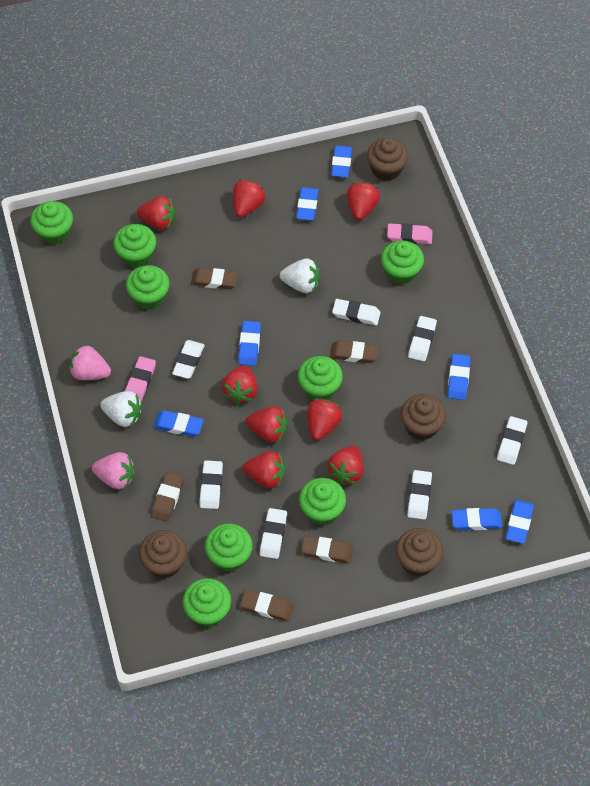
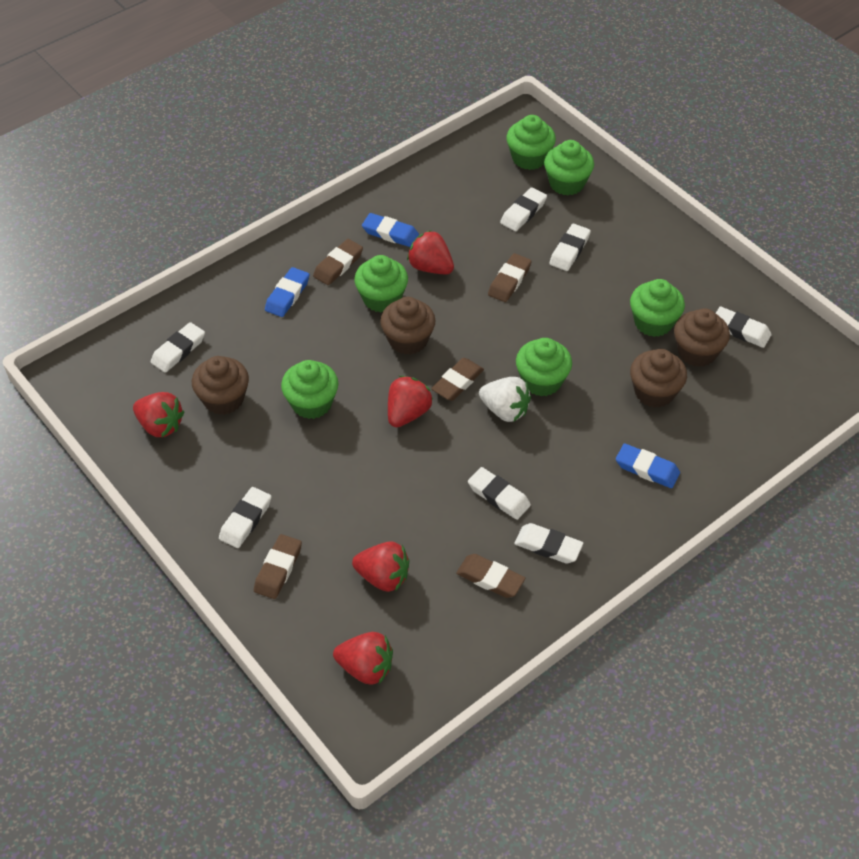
blue eraser: [153,410,204,437] [238,321,261,366] [296,187,319,221] [331,145,352,178] [448,354,470,400] [451,508,502,530] [506,500,534,544] = 7 -> [265,267,309,317] [362,213,419,247] [616,443,680,488] = 3
green cupcake: [30,201,73,245] [113,224,156,268] [126,265,170,310] [183,578,231,627] [205,523,253,571] [298,356,343,400] [299,478,346,525] [381,240,424,285] = 8 -> [281,360,339,419] [354,255,408,313] [506,115,556,170] [516,338,572,397] [544,140,594,195] [630,279,685,337] = 6
pink eraser: [125,356,156,402] [387,223,432,244] = 2 -> none = 0
pink strawberry: [70,345,111,380] [92,452,135,489] = 2 -> none = 0
red strawberry: [137,196,176,230] [222,365,258,404] [233,179,265,218] [242,451,285,488] [246,406,288,442] [307,399,342,441] [328,446,363,484] [347,182,380,220] = 8 -> [133,392,184,438] [333,632,393,685] [352,541,409,592] [388,376,433,427] [407,230,454,274] = 5
white strawberry: [100,391,142,427] [280,259,319,293] = 2 -> [479,377,531,422] = 1

